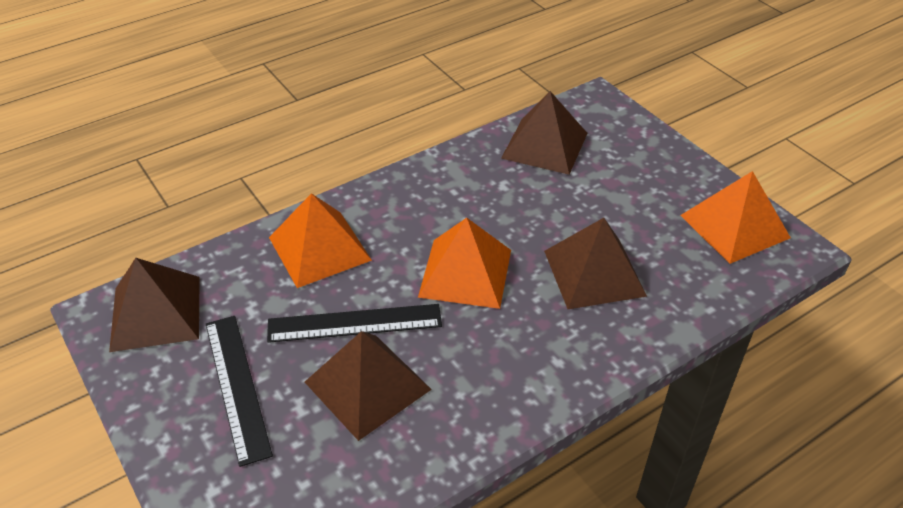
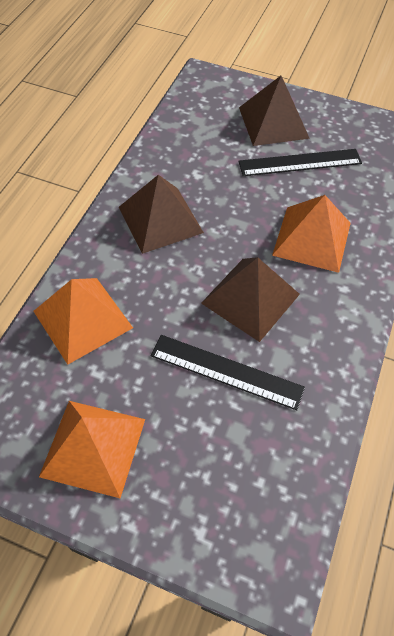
brown pyramid: [109,258,200,352] [305,331,432,441] [501,91,587,175] [544,218,647,309] = 4 -> [119,175,204,254] [201,257,300,342] [239,76,310,146] = 3

